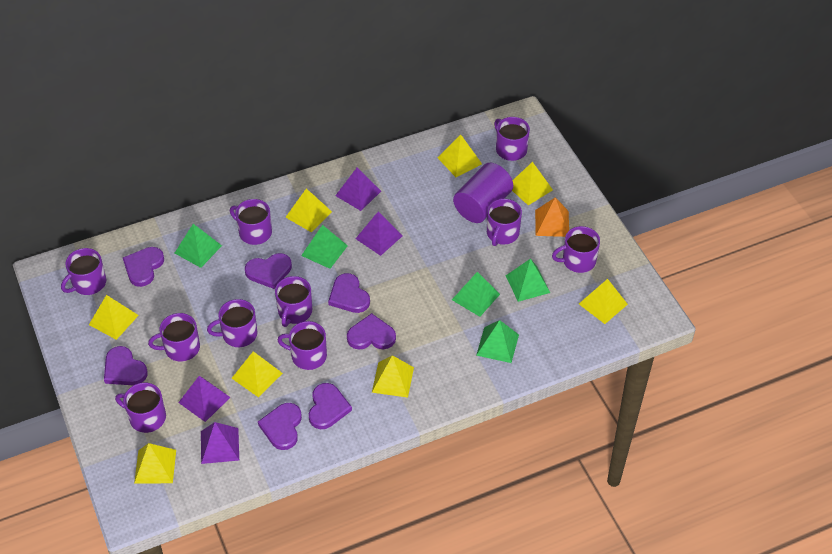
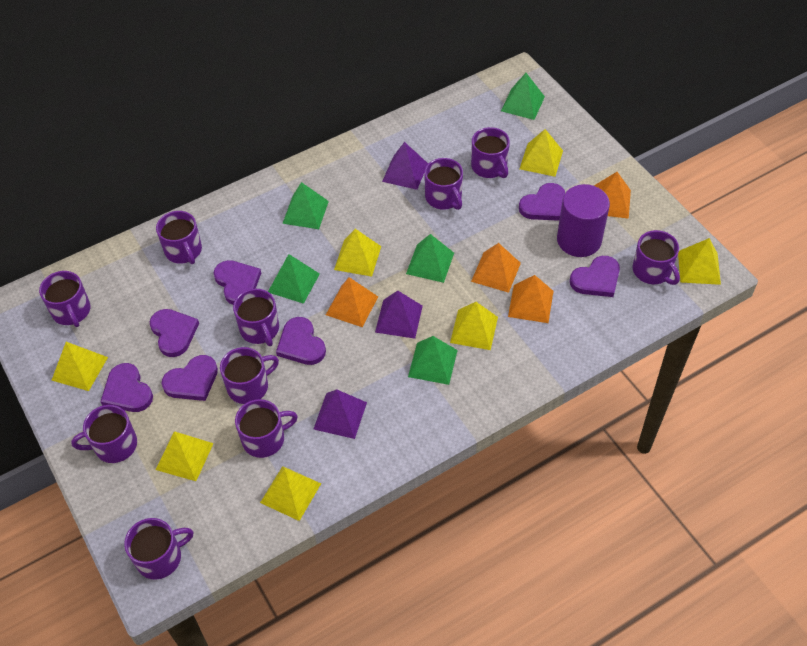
orange pyramid: [535,197,569,237] = 1 -> [326,277,378,327] [471,243,521,293] [508,275,553,323] [594,172,631,219] = 4
purple pyramid: [178,376,230,422] [201,422,239,464] [335,168,381,211] [355,211,403,256] = 4 -> [314,389,367,439] [375,291,423,339] [382,142,428,190] = 3
yellow pyramid: [89,295,139,340] [134,443,176,484] [232,351,283,397] [286,188,332,232] [372,355,414,398] [437,135,482,177] [512,162,553,205] [579,279,628,324] = 8 -> [51,342,108,391] [156,431,214,481] [260,466,321,521] [334,229,381,277] [450,302,498,350] [520,129,563,177] [678,238,721,285] = 7

